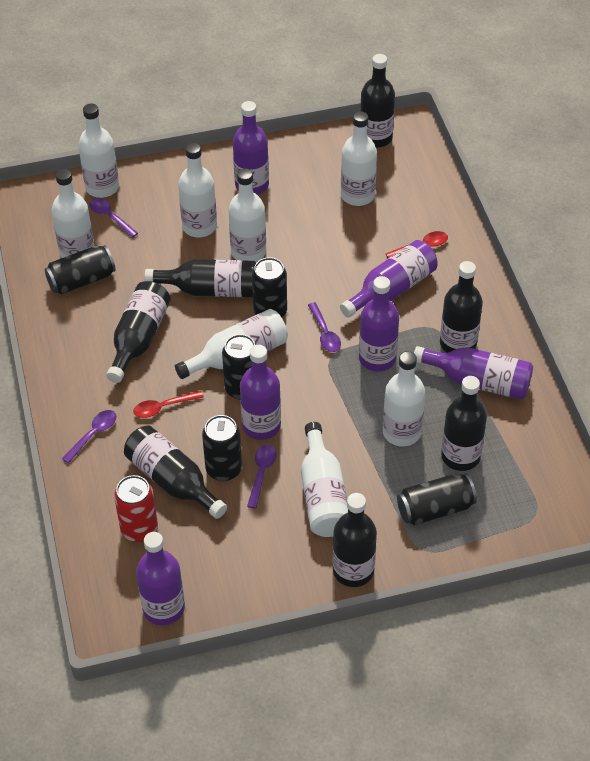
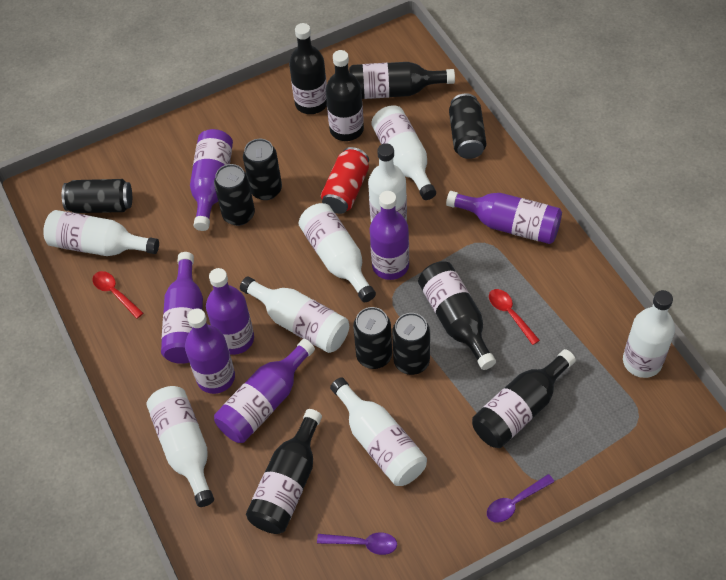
black bottle: [106,281,171,383] [124,425,227,519] [144,259,256,297] [332,493,377,587] [360,54,395,148] [440,261,483,353] [441,376,487,471] = 7 -> [246,409,322,534] [289,23,327,114] [326,50,364,141] [349,62,455,99] [418,261,496,370] [472,349,576,448] = 6
black can: [45,245,116,294] [202,415,242,481] [222,334,256,400] [252,257,287,318] [397,473,477,525] = 5 -> [62,179,132,213] [214,164,255,226] [243,139,282,200] [353,307,392,369] [392,313,430,375] [449,93,487,159] = 6
purple bottle: [136,532,185,625] [233,101,269,195] [240,345,281,440] [340,240,437,317] [359,276,399,371] [414,346,533,400] = 6 -> [161,252,203,364] [185,308,235,394] [190,129,233,231] [206,268,254,355] [214,339,315,443] [370,191,409,280] [446,191,562,244] = 7
purple spoon: [62,410,116,463] [89,198,138,238] [247,445,277,509] [308,302,341,352] = 4 -> [317,532,397,555] [487,474,554,522] = 2

